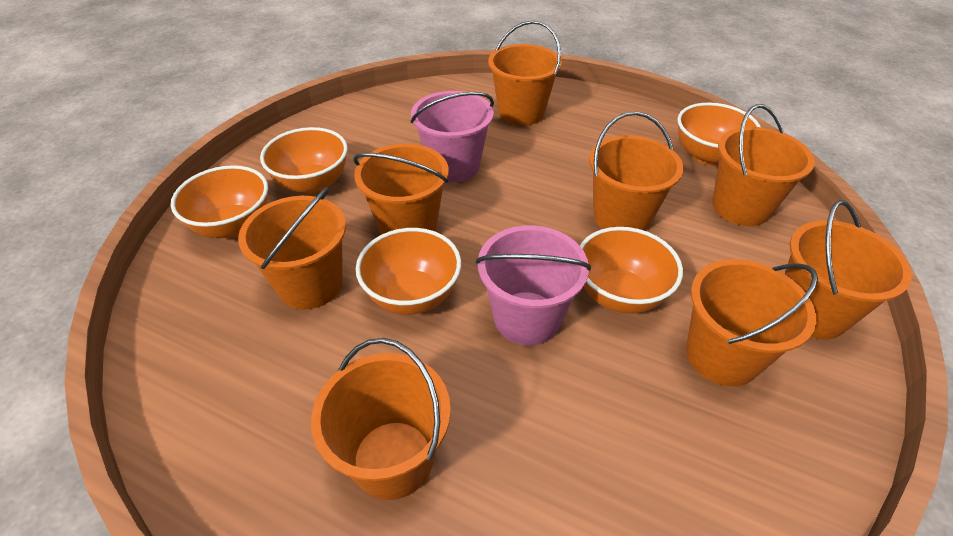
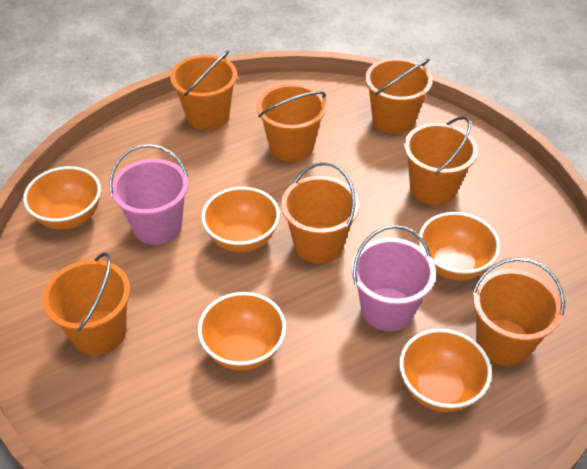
orange bucket: [238,187,346,309] [311,338,451,500] [353,144,449,235] [488,20,562,126] [589,111,683,231] [686,259,818,386] [712,104,815,226] [785,200,912,339] = 8 -> [42,252,130,355] [170,50,237,130] [257,84,326,162] [281,162,359,263] [365,58,433,134] [404,116,478,205] [472,257,565,366] = 7

